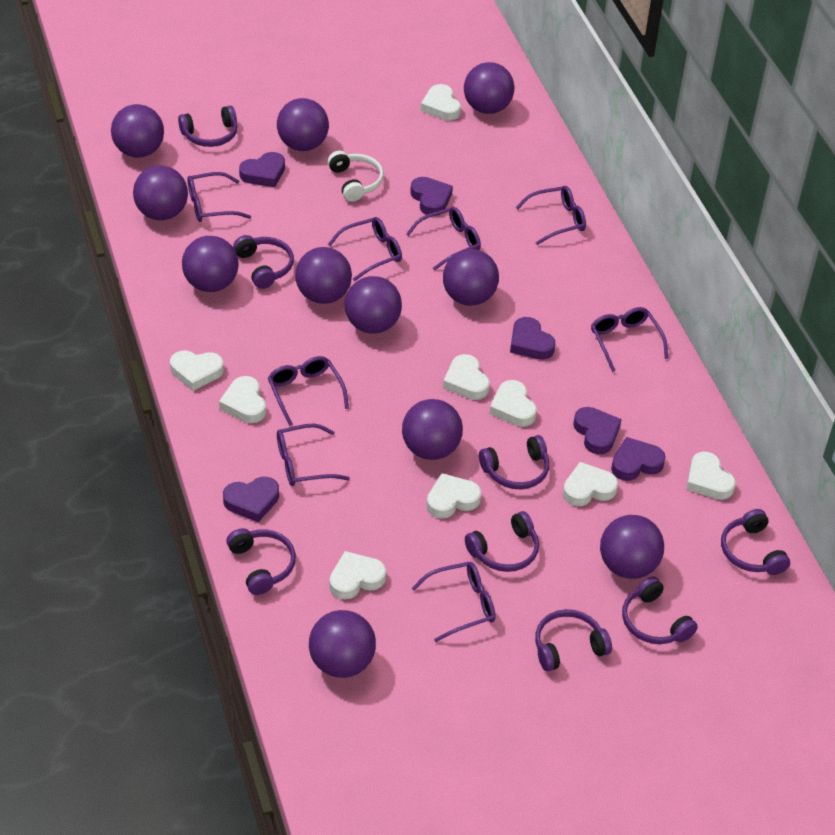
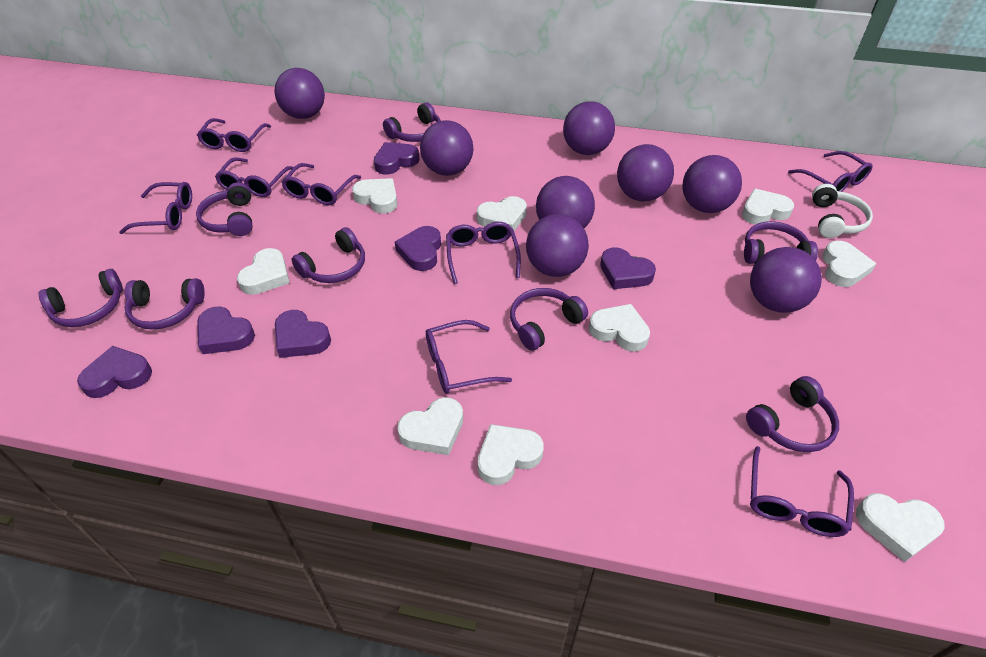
purple ball: [111,104,164,158] [133,165,188,220] [182,236,239,292] [277,98,329,151] [295,247,352,304] [309,610,376,678] [345,276,402,334] [402,399,463,460] [443,249,499,306] [464,62,515,114] [600,515,664,579] = 11 -> [274,68,325,119] [420,120,473,176] [526,214,589,277] [536,176,595,228] [563,101,615,155] [617,144,674,201] [682,155,742,213] [750,247,822,313] = 8

